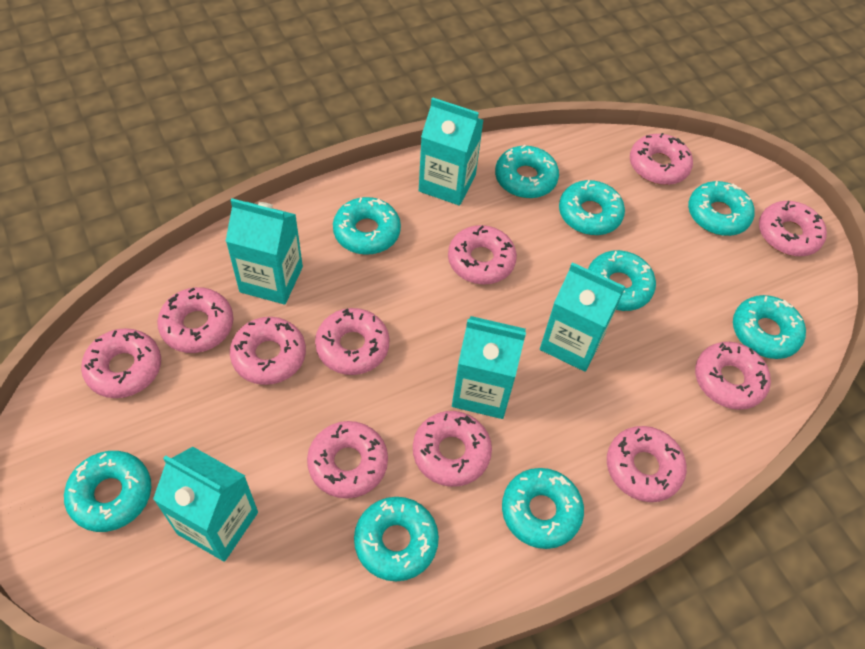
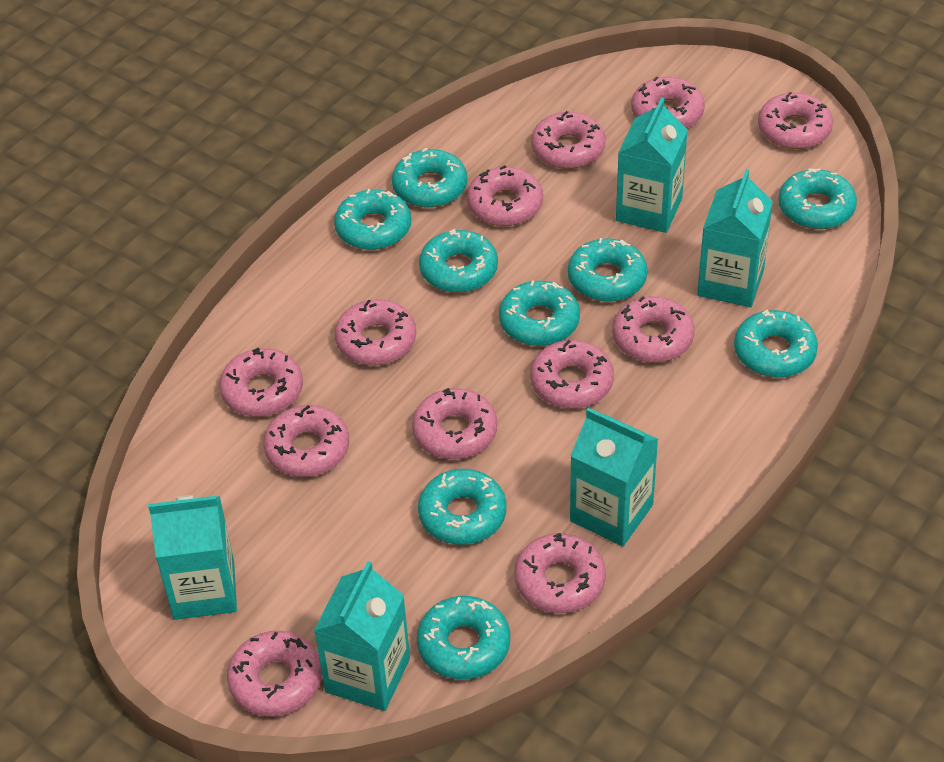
pink donut: [81,328,161,398] [157,287,233,353] [230,317,306,385] [307,421,388,498] [315,308,390,375] [413,411,492,487] [448,225,517,285] [607,426,687,502] [630,133,693,185] [695,342,771,410] [759,201,827,256] = 11 -> [219,347,303,417] [227,631,322,717] [263,405,349,477] [335,299,416,365] [412,388,497,459] [467,165,543,226] [514,533,606,613] [530,340,614,409] [531,111,606,169] [612,296,694,363] [631,76,705,128] [758,92,833,149] = 12

